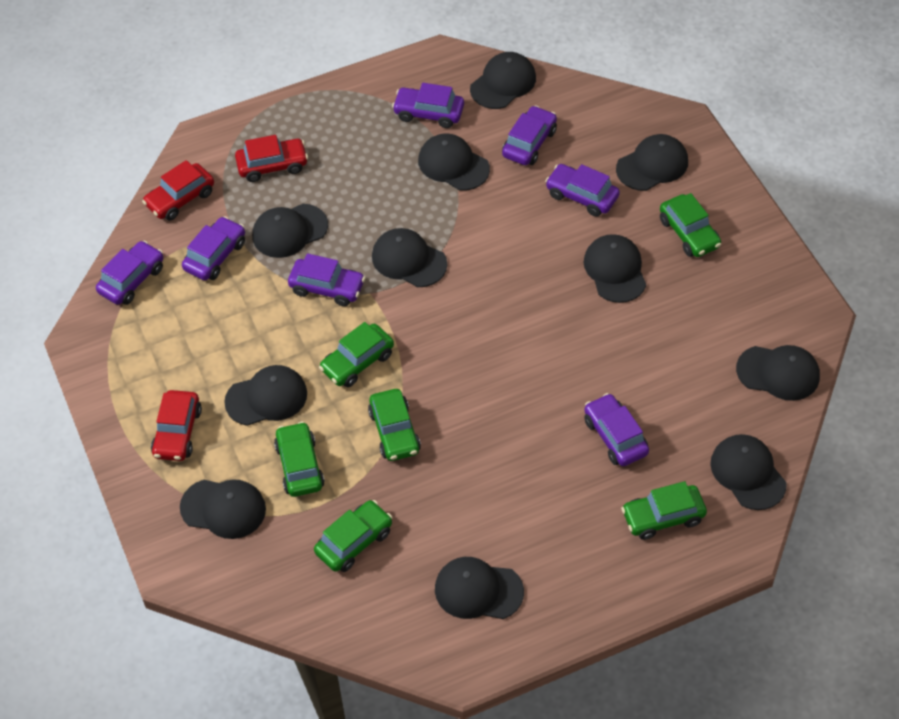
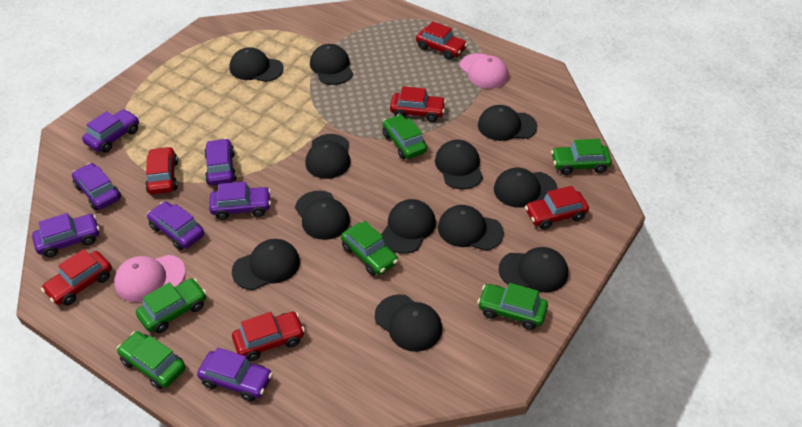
black cap: [180,479,266,539] [224,365,307,426] [252,204,328,258] [372,228,447,287] [418,133,490,191] [435,557,524,619] [470,52,536,109] [584,234,646,303] [616,134,688,191] [710,434,787,510] [736,345,820,401] = 11 -> [230,47,284,82] [232,239,300,290] [295,191,350,240] [305,134,350,179] [310,44,353,85] [375,294,442,352] [381,199,436,254] [435,140,483,190] [438,205,504,251] [478,105,538,141] [494,168,558,208] [499,247,568,292] = 12
pink cap: none = 0 -> [114,255,186,302] [460,53,508,89] = 2
red car: [142,160,214,221] [151,390,202,461] [235,135,308,182] = 3 -> [41,249,112,306] [145,146,178,194] [232,312,305,361] [390,86,446,122] [416,22,467,60] [525,186,589,230] = 6

